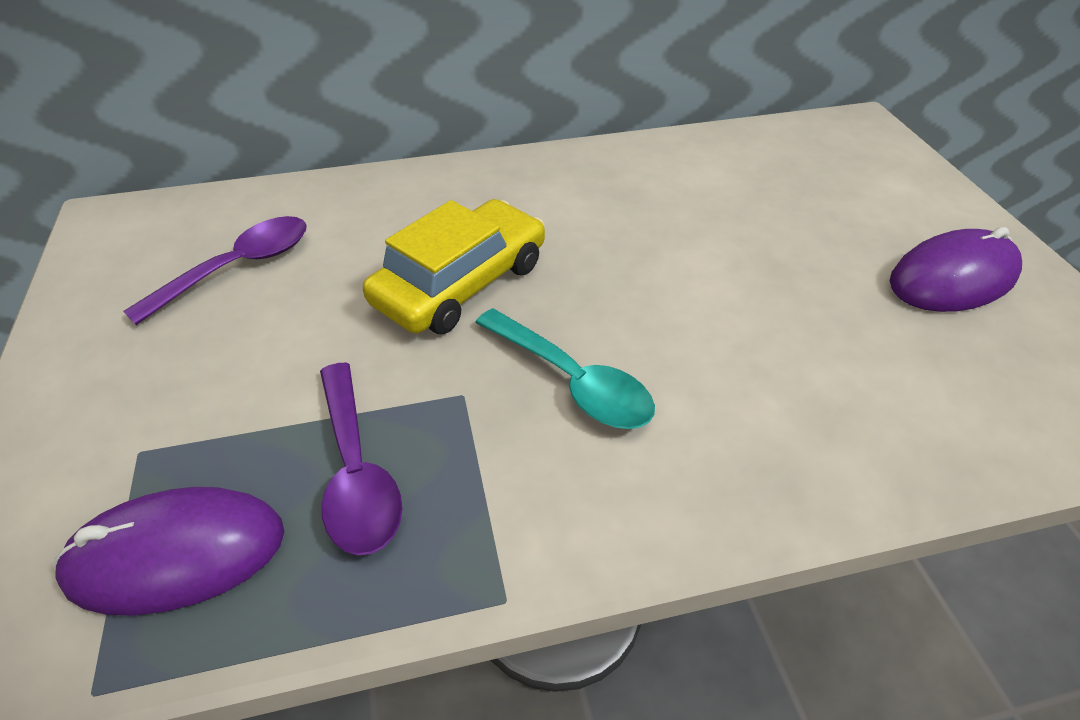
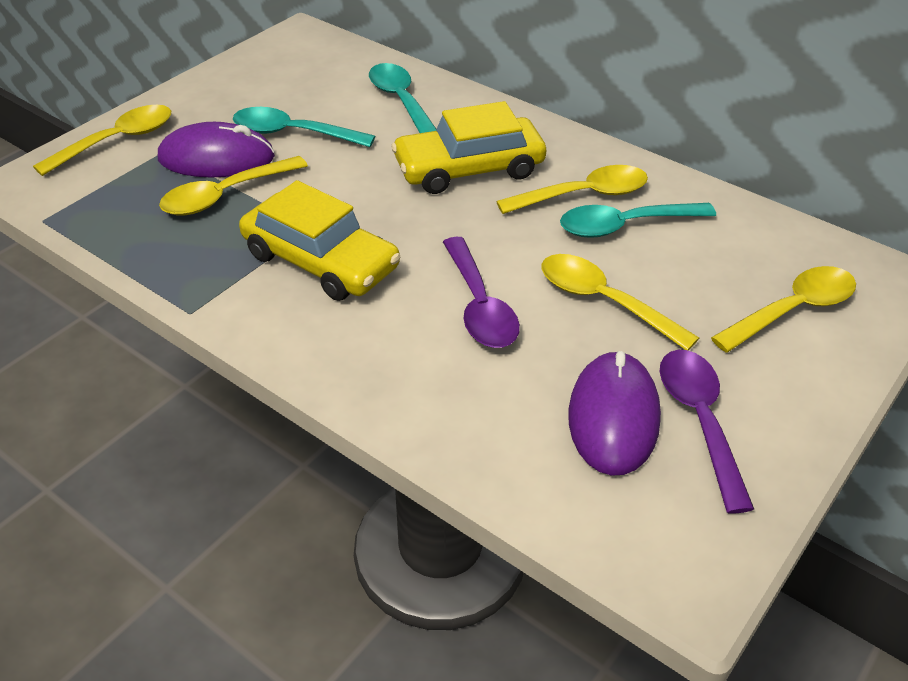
turquoise spoon: [475,308,655,429] = 1 -> [233,107,375,147] [369,63,437,133] [560,203,716,238] = 3
yellow car: [363,199,545,334] = 1 -> [239,180,400,301] [391,101,546,194] = 2
yellow spoon: none = 0 -> [33,105,171,176] [159,156,308,215] [496,165,648,214] [541,254,699,350] [711,266,856,353] = 5

